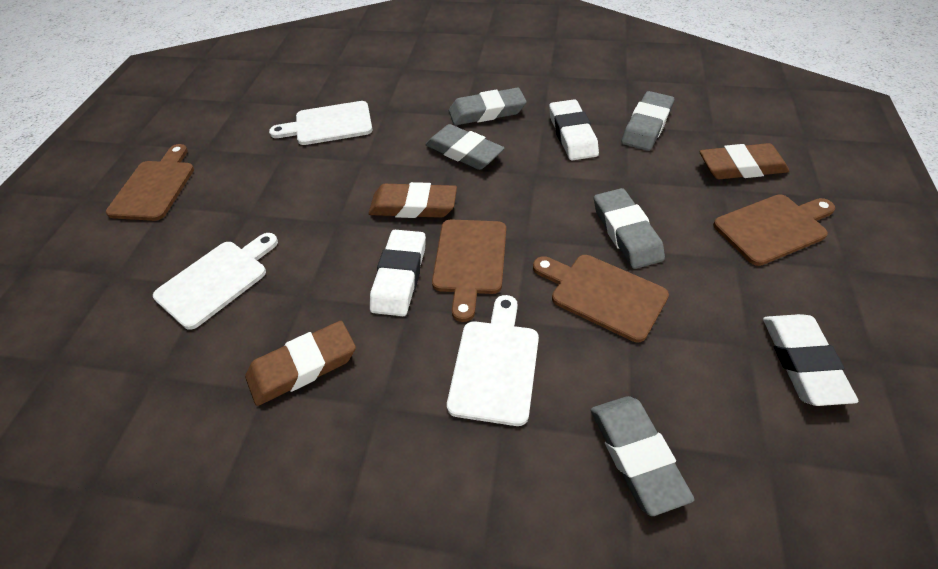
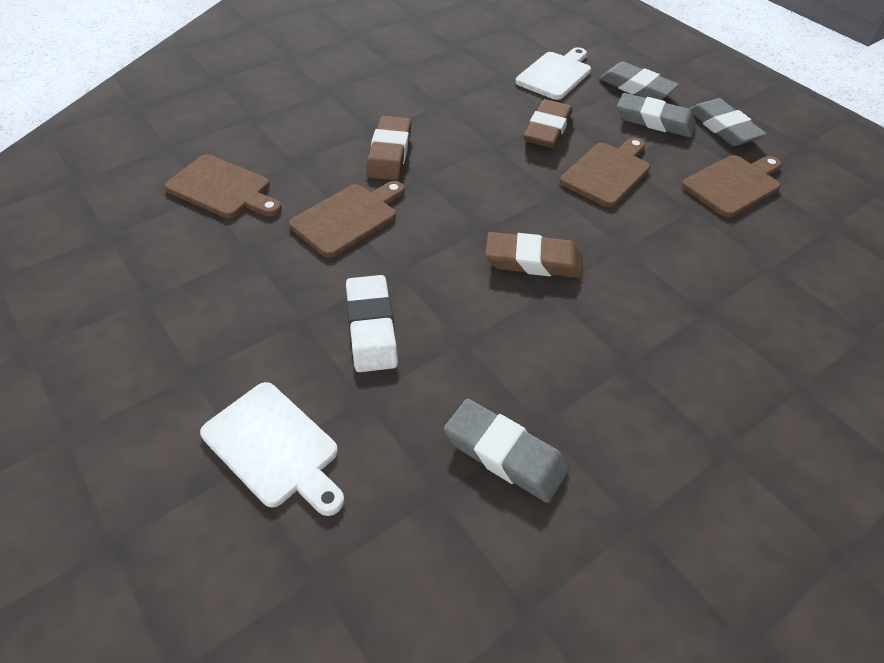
grey eraser: [425,124,505,170] [449,88,527,125] [591,396,694,516] [594,188,665,269] [622,91,674,151] = 5 -> [444,399,569,503] [599,62,679,100] [617,93,696,138] [690,98,767,146] = 4
white cutting board: [153,233,278,330] [269,101,373,145] [447,295,539,426] = 3 -> [200,382,344,516] [515,47,591,100] = 2
white eraser: [370,230,426,316] [549,99,599,160] [763,314,859,406] = 3 -> [346,275,398,372] = 1

